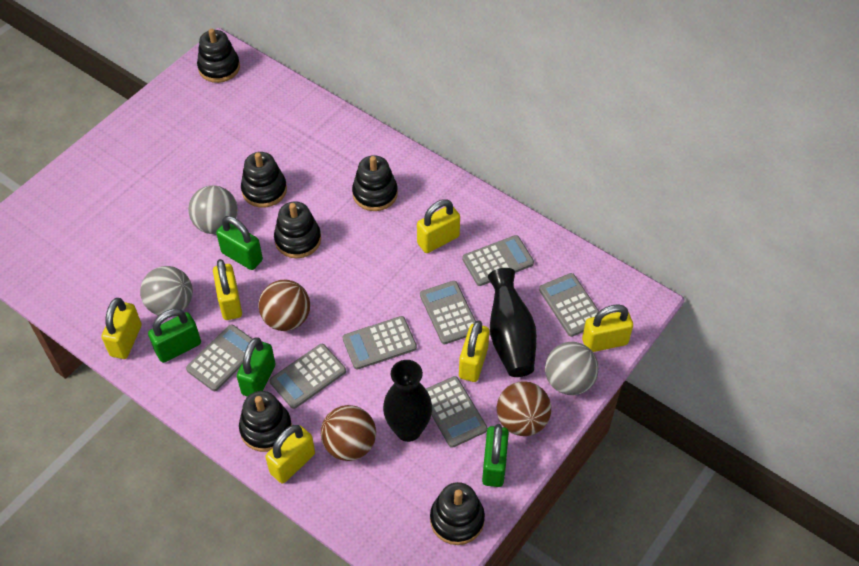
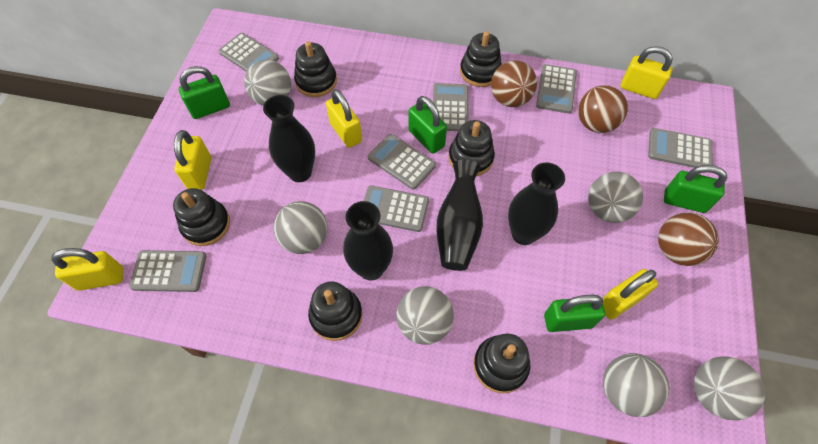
black vase: [383,360,432,442] [488,268,537,377] = 2 -> [263,95,315,182] [343,201,393,280] [436,159,483,271] [508,163,565,245] = 4
grey ball: [140,266,193,316] [188,185,238,234] [545,342,599,395] = 3 -> [244,60,291,106] [273,201,328,254] [396,286,454,345] [588,171,643,223] [603,353,669,417] [694,356,765,420] = 6
yellow padlock: [101,298,142,359] [213,259,242,320] [265,425,315,484] [417,199,460,253] [459,320,489,382] [582,304,633,352] = 6 -> [51,248,123,291] [174,130,211,190] [326,89,362,148] [603,269,658,320] [621,46,673,99] = 5

